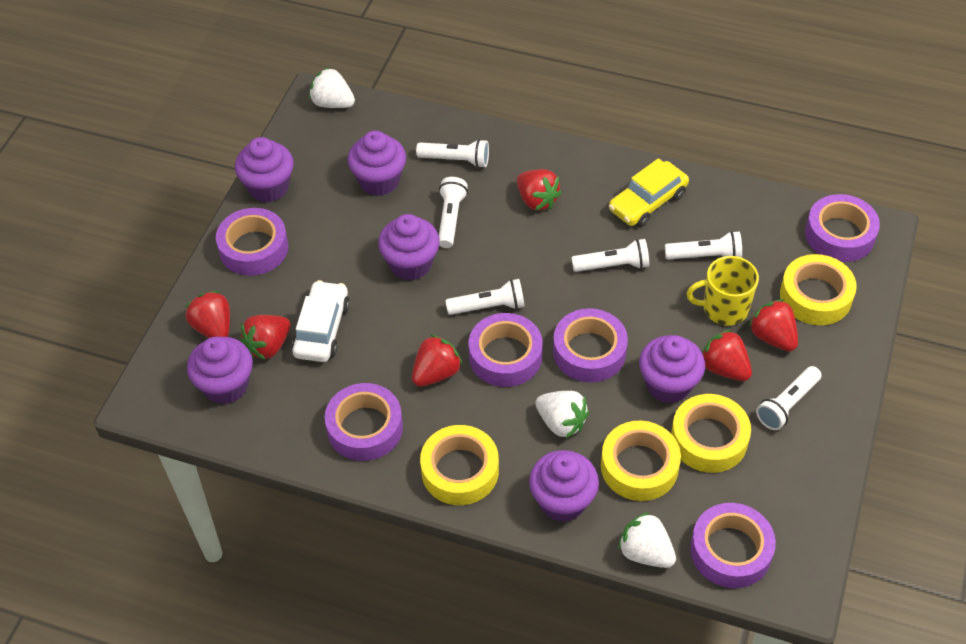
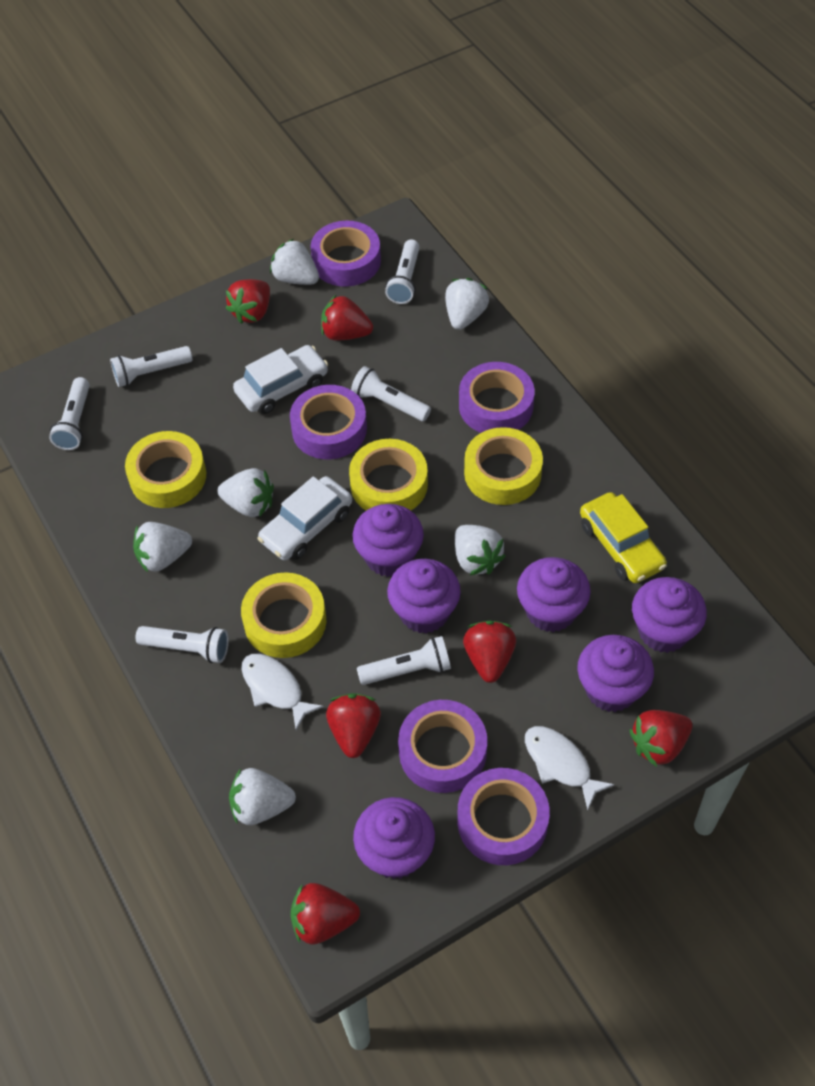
purple tape: [216,208,288,276] [325,383,403,461] [469,313,543,387] [553,308,628,382] [690,503,776,588] [805,194,880,262] = 6 -> [290,385,367,459] [311,221,381,287] [398,700,487,793] [457,768,550,865] [459,362,535,433] = 5
white car: [292,280,350,362] = 1 -> [233,345,328,414] [258,476,352,560] = 2
white fish: none = 0 -> [241,654,324,730] [525,726,615,810] = 2
white strawberry: [309,67,355,108] [535,391,589,438] [618,512,676,568] = 3 -> [133,522,192,572] [217,468,274,517] [229,768,296,825] [270,239,319,285] [445,278,489,330] [455,525,506,575] = 6
yellow mug: [687,256,759,326] = 1 -> none = 0

